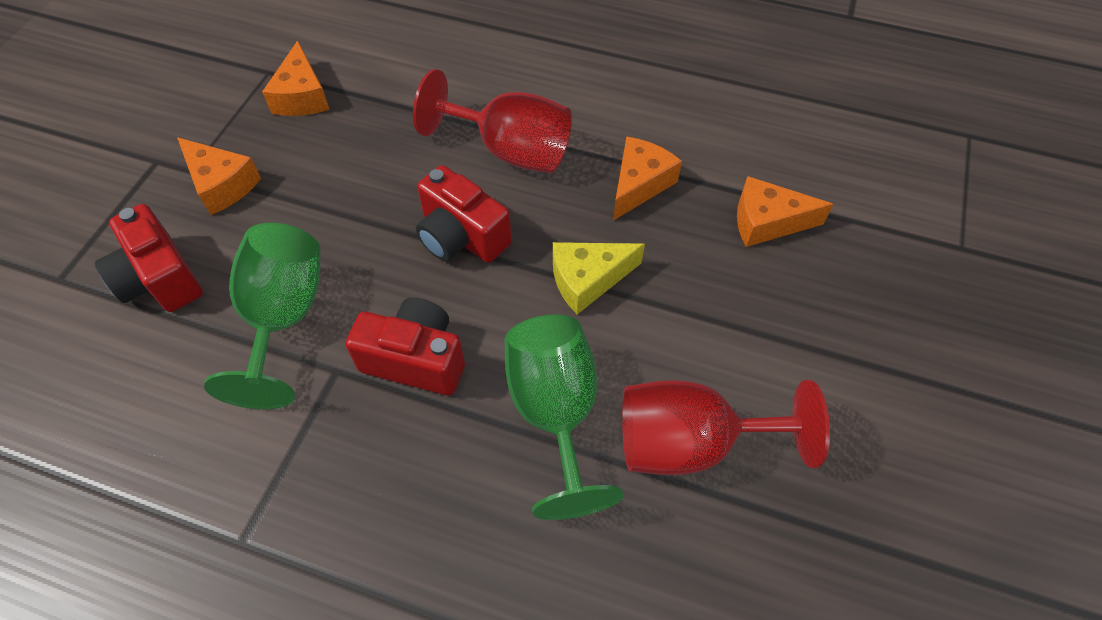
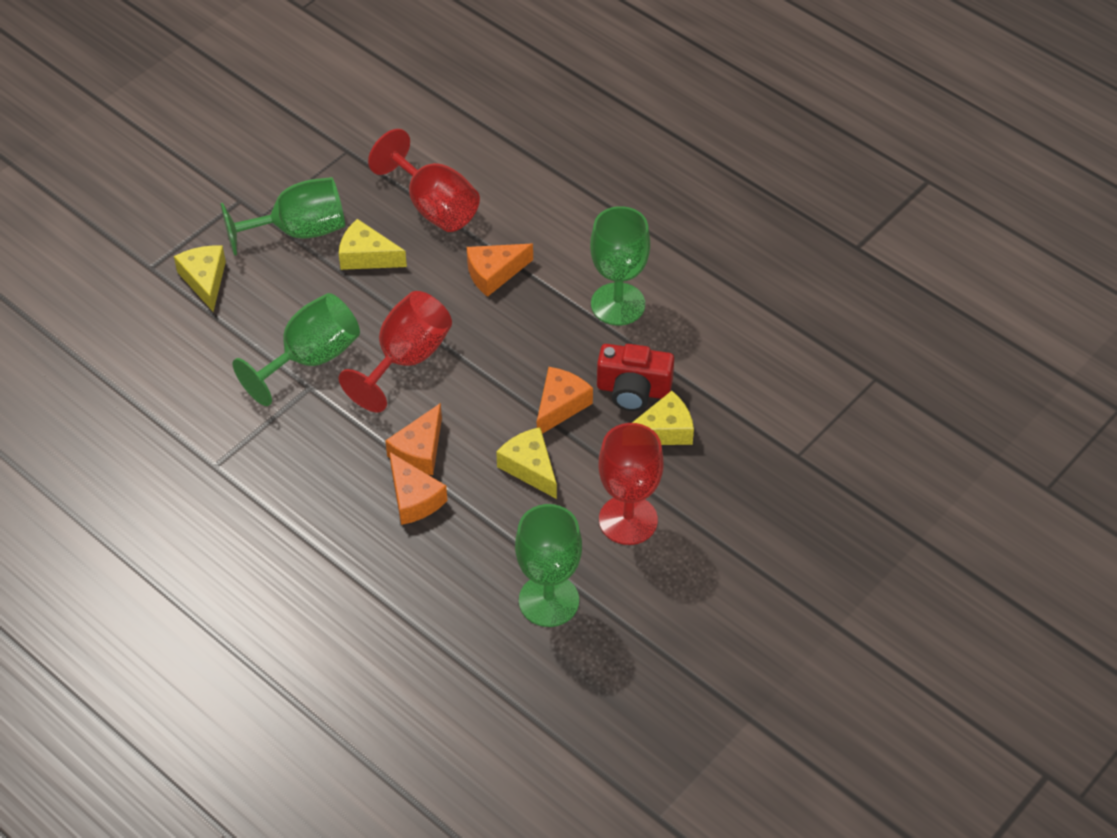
green goblet: [204,223,321,409] [504,314,624,520] = 2 -> [221,177,345,256] [233,293,360,406] [515,504,582,627] [590,206,650,325] = 4
red camera: [95,204,203,312] [346,297,465,396] [416,165,512,263] = 3 -> [597,344,674,411] = 1
red goblet: [413,69,572,173] [622,380,830,475] = 2 -> [339,291,452,413] [368,129,480,232] [598,423,664,545] = 3
yellow cheese: [553,242,645,314] = 1 -> [174,246,226,312] [339,219,407,270] [496,427,557,499] [632,391,694,445] = 4

